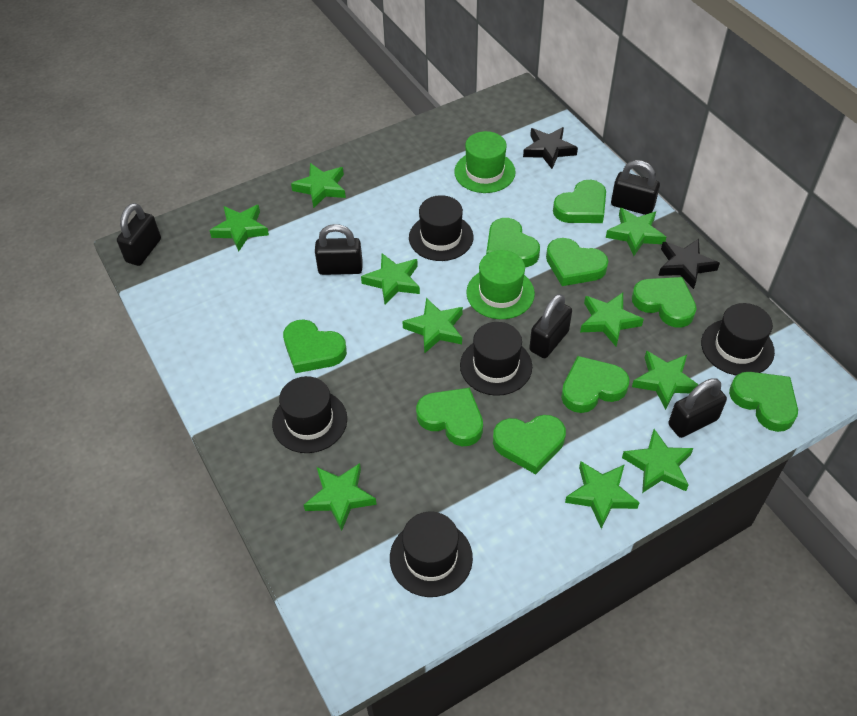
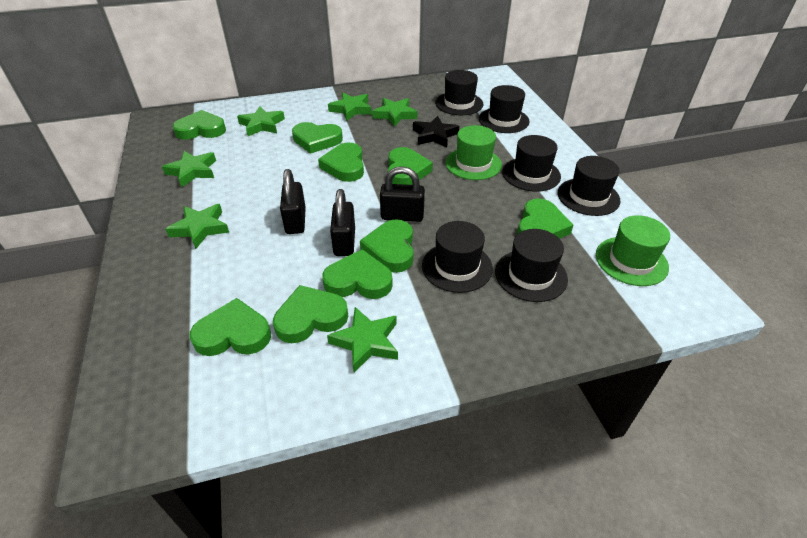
black hat: [272,376,347,453] [390,512,473,597] [409,195,473,261] [460,322,532,396] [701,303,775,375] = 5 -> [422,221,493,293] [435,70,483,115] [479,85,529,133] [495,229,568,302] [502,135,561,192] [558,156,621,216] = 6
black padlock: [117,203,161,266] [315,224,363,275] [529,294,572,358] [611,160,660,215] [668,378,727,438] = 5 -> [280,169,306,234] [330,189,355,256] [380,166,425,222] = 3
black star: [523,127,578,169] [658,239,720,289] = 2 -> [413,116,459,147] = 1
green star: [209,205,269,251] [291,163,346,208] [304,463,377,531] [361,253,420,304] [402,298,463,354] [565,461,640,529] [580,293,644,347] [606,208,666,256] [622,429,693,493] [632,351,699,410] = 10 -> [162,151,216,187] [165,204,229,249] [237,106,285,136] [327,307,398,373] [328,92,372,121] [372,98,417,127] = 6

